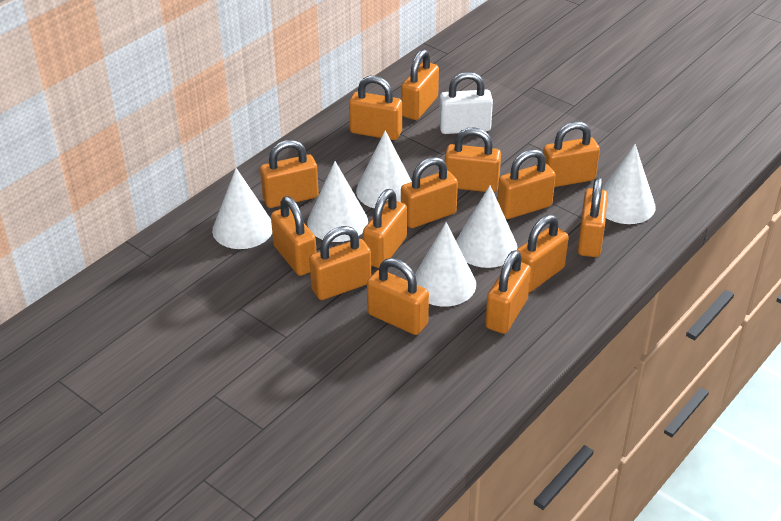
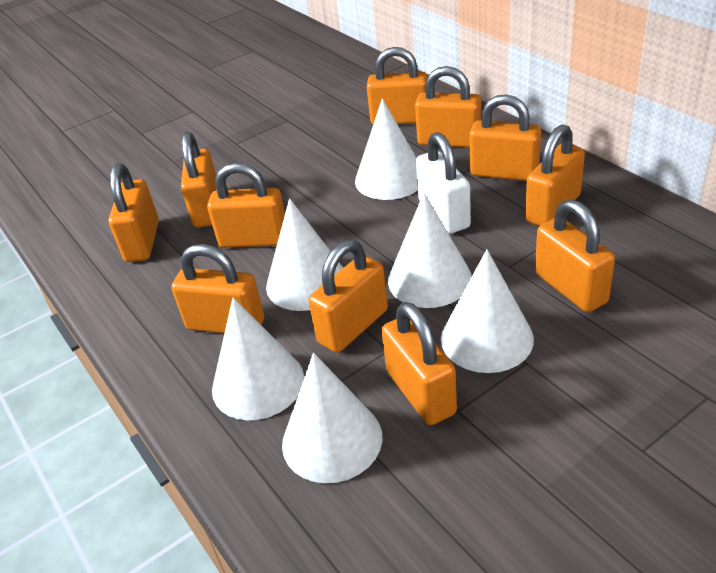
orange padlock: [260,140,319,208] [271,196,317,276] [309,226,371,300] [349,76,402,140] [363,189,407,268] [367,258,429,335] [401,49,439,120] [401,157,458,228] [445,127,501,193] [485,250,531,334] [497,149,556,219] [517,215,569,292] [543,122,600,187] [578,177,608,257] = 14 -> [108,163,159,262] [171,244,264,333] [181,132,216,228] [207,163,285,248] [308,240,388,353] [367,47,428,124] [381,302,457,425] [415,66,481,148] [469,94,541,181] [525,124,585,226] [535,199,615,312] = 11

